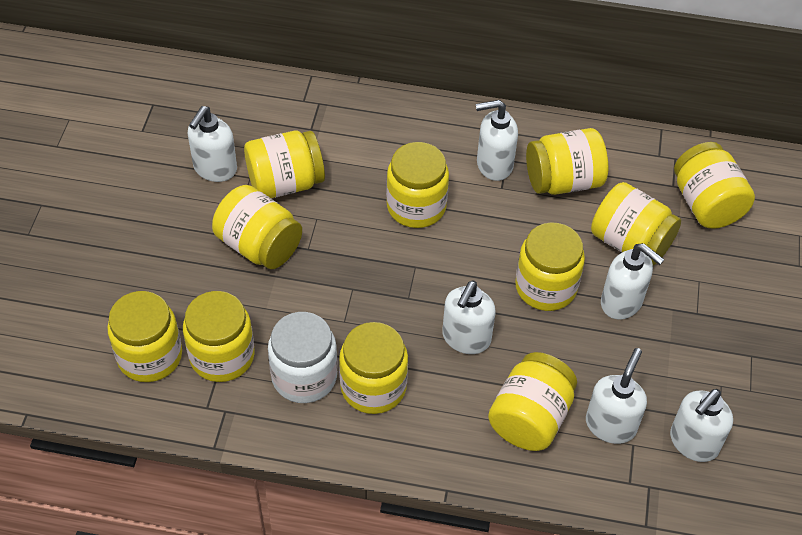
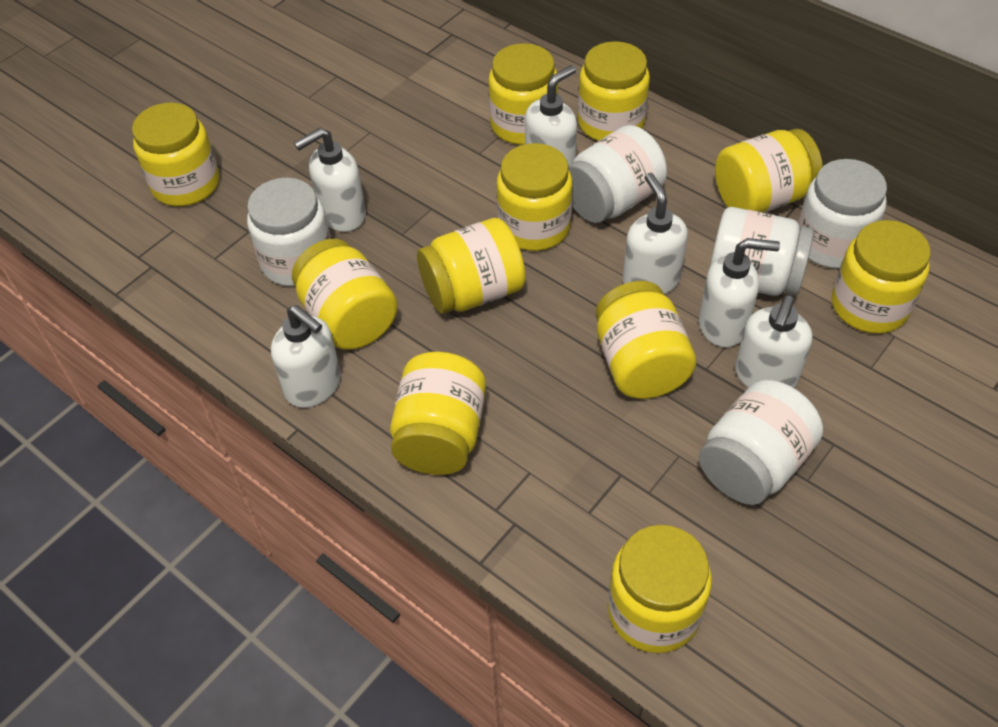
white jar: [268,312,338,403] = 1 -> [247,177,331,287] [568,125,667,223] [699,380,823,505] [709,207,814,296] [798,159,887,269] = 5

